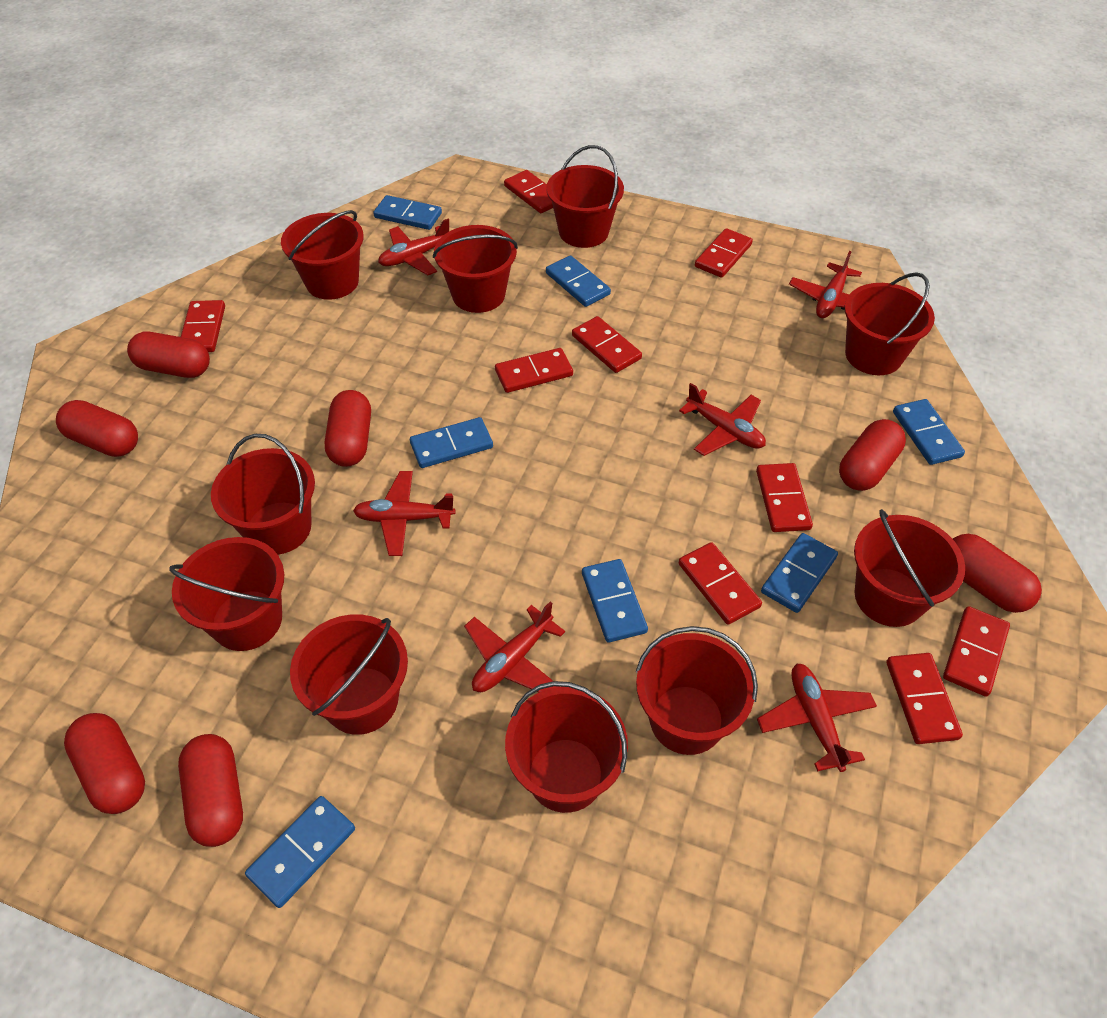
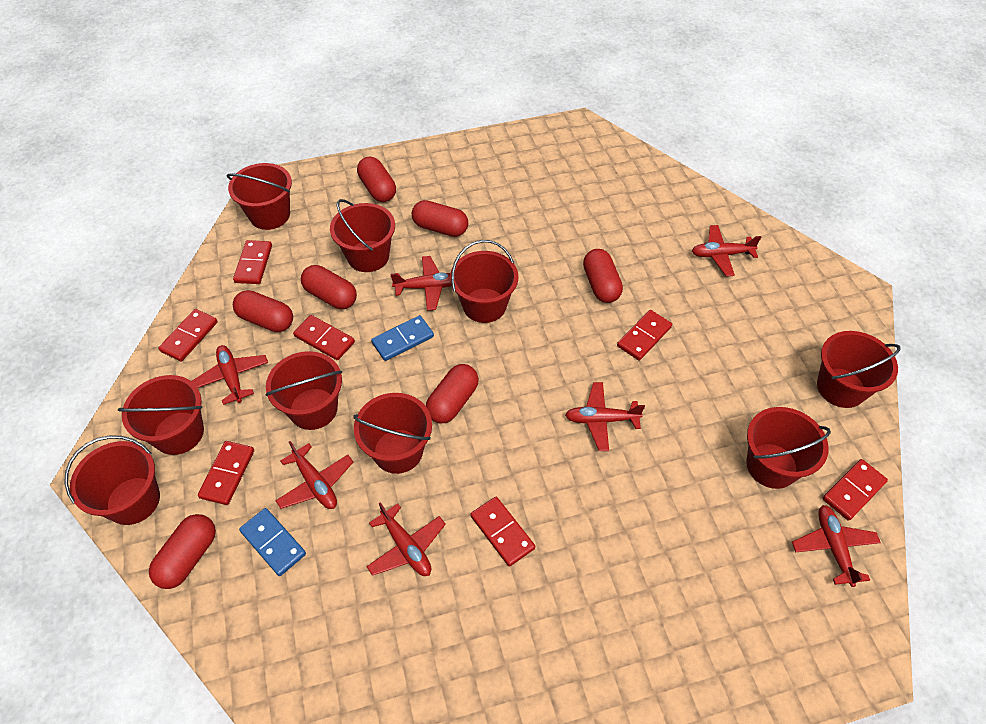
blue domino: [245,796,355,908] [373,195,442,230] [410,417,493,468] [546,255,611,307] [582,559,648,642] [761,533,838,613] [893,399,965,465] = 7 -> [239,508,306,576] [371,315,434,361] = 2
red bucket: [169,537,284,651] [211,434,315,555] [281,210,364,300] [290,614,408,735] [433,225,518,313] [505,681,628,813] [546,145,624,248] [636,626,758,755] [844,272,935,375] [854,509,965,627] = 10 -> [64,435,160,525] [118,375,204,455] [227,163,292,230] [265,351,342,430] [330,199,395,272] [353,393,432,474] [450,240,519,323] [746,407,831,489] [817,331,901,408] = 9
red domino: [181,300,225,352] [495,348,573,393] [504,170,553,213] [572,316,642,373] [679,542,762,625] [695,228,753,278] [756,463,813,532] [886,653,963,744] [943,606,1010,697] = 9 -> [158,309,218,362] [198,441,254,505] [233,240,272,284] [293,315,355,360] [471,497,535,567] [617,310,672,361] [822,459,888,521] = 7
red plane: [353,471,455,556] [378,219,449,275] [464,602,565,692] [679,383,766,456] [757,664,877,772] [789,251,862,318] = 6 -> [191,345,268,405] [275,441,353,509] [366,502,446,576] [390,256,452,311] [565,382,645,451] [692,225,761,277] [792,505,881,587] = 7

